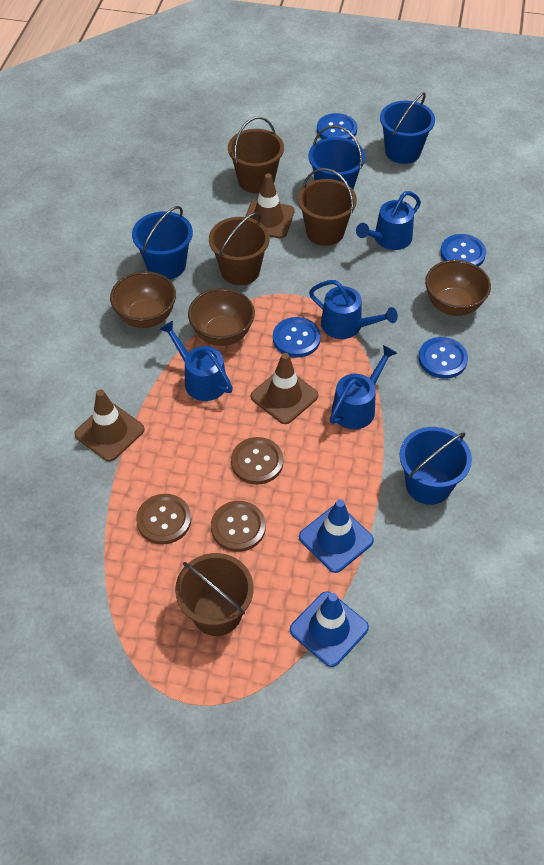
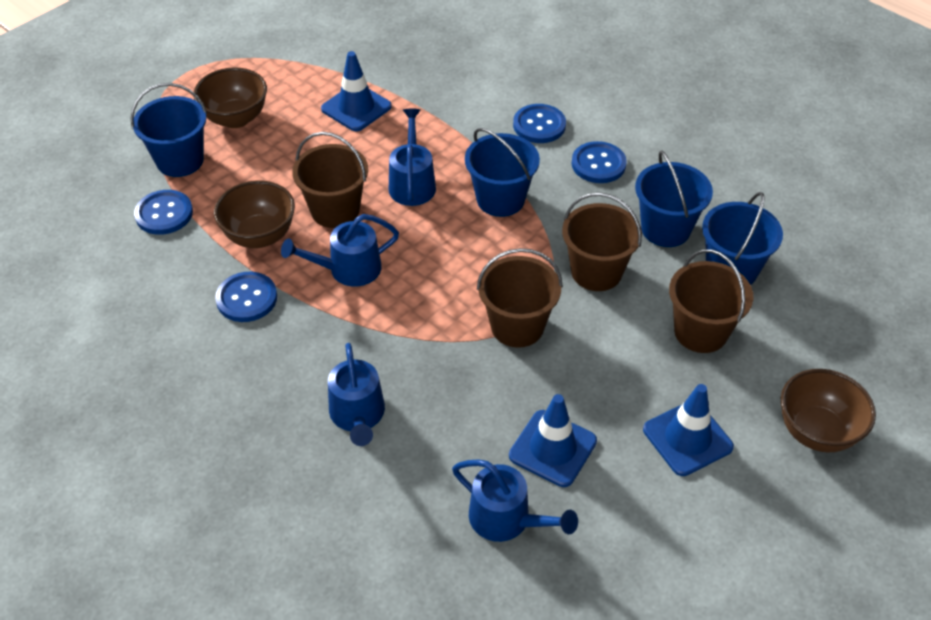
blue traffic cone: [290,591,369,667] [299,500,374,573] = 2 -> [321,51,392,131] [509,394,597,487] [643,384,734,476] = 3
brown button: [136,494,191,544] [211,501,266,552] [231,437,283,485] = 3 -> none = 0
brown traffic cone: [74,390,145,461] [245,173,295,238] [251,353,318,424] = 3 -> none = 0

